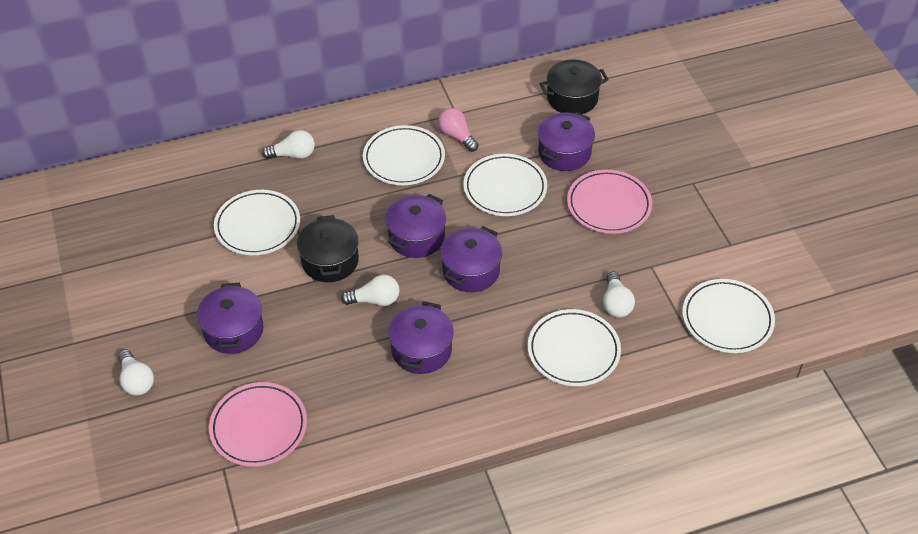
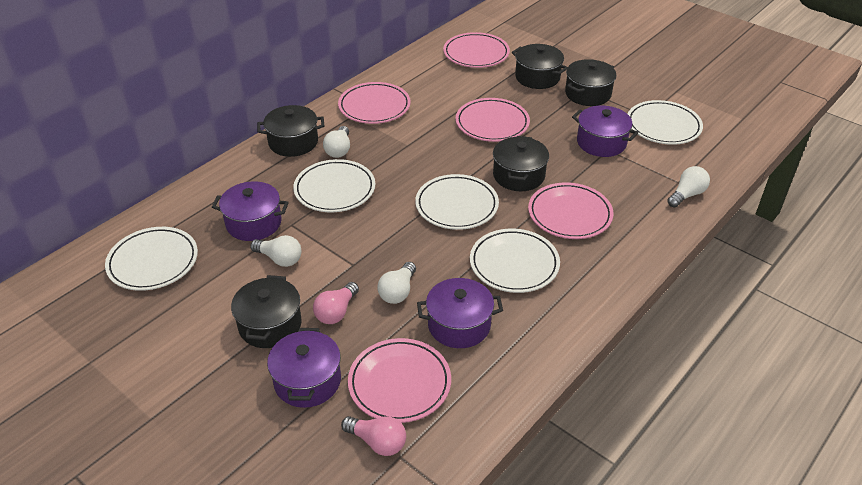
black pot: [297,215,359,282] [539,59,609,114] = 2 -> [231,275,302,348] [257,105,324,157] [493,136,549,191] [512,44,568,89] [565,59,617,106] = 5
pink light bulb: [438,108,479,152] = 1 -> [313,282,359,324] [341,416,406,456] = 2
pink plate: [209,382,307,467] [567,170,652,234] = 2 -> [338,82,411,124] [348,338,451,423] [443,32,510,68] [456,98,530,142] [528,182,614,239] = 5
purple pot: [197,283,264,354] [386,194,446,258] [388,301,454,374] [440,226,502,292] [538,112,595,171] = 5 -> [212,181,289,241] [267,328,341,408] [417,278,503,348] [572,105,638,157] = 4

